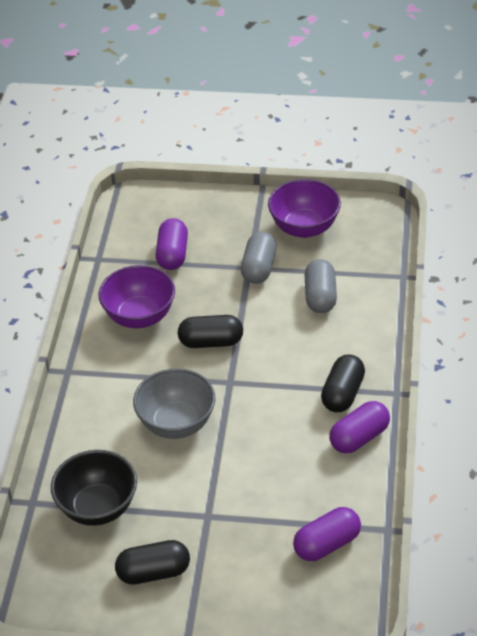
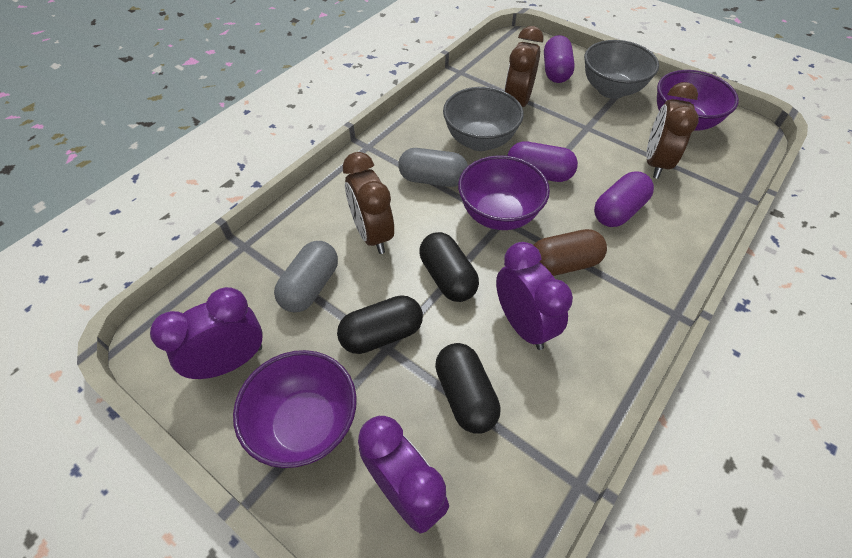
black bowl: [51,450,137,526] = 1 -> none = 0
brown capsule: none = 0 -> [534,229,607,276] = 1
brown clock: none = 0 -> [343,152,394,254] [504,26,544,107] [646,82,699,179] = 3
grey bowl: [133,368,215,439] = 1 -> [443,87,524,151] [584,40,659,99] = 2
purple bowl: [99,265,175,328] [268,179,341,238] = 2 -> [233,350,357,468] [458,155,550,230] [657,70,739,131] = 3
purple clock: none = 0 -> [150,287,263,379] [358,416,449,534] [496,242,573,350] = 3

